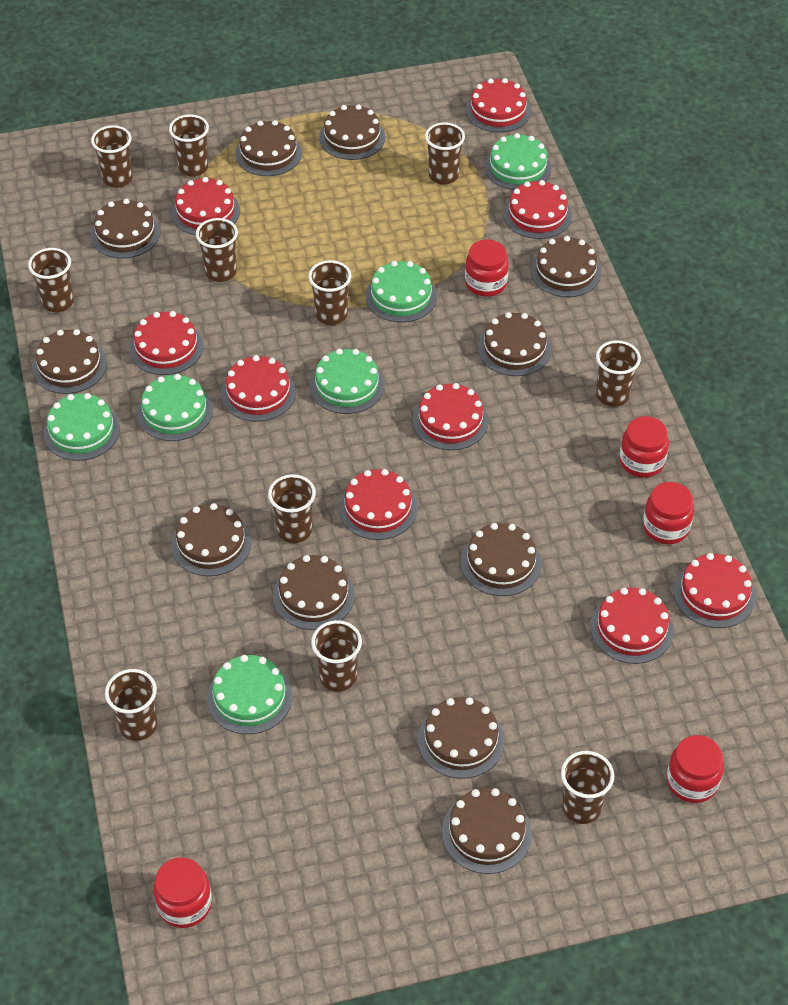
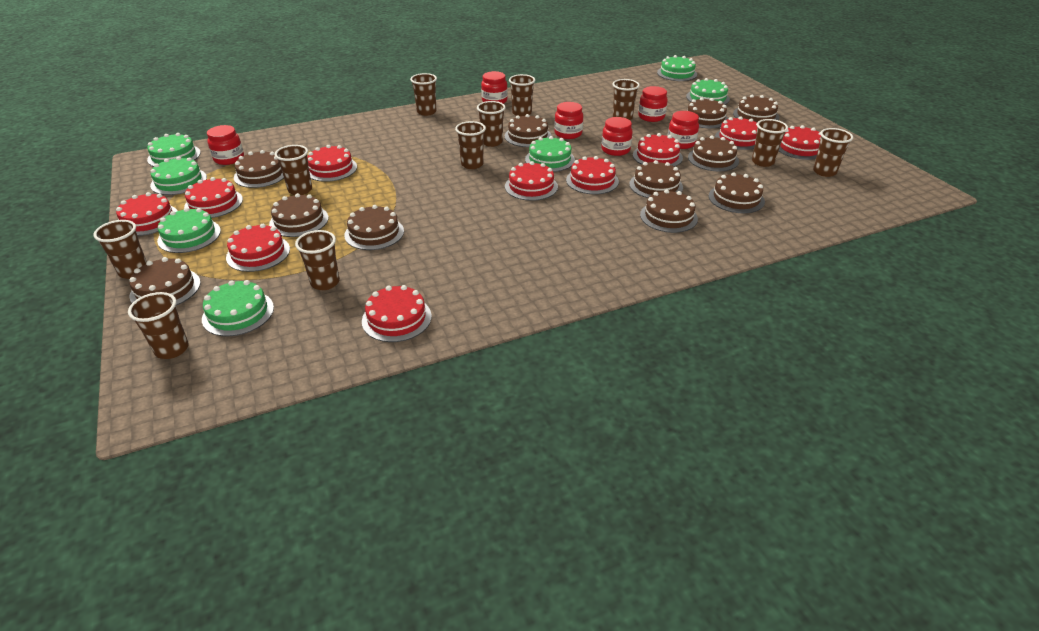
green cake: [44,393,120,461] [137,374,213,441] [207,655,292,734] [310,349,384,414] [366,261,437,322] [484,133,552,190] = 6 -> [147,133,201,167] [150,156,207,195] [157,207,221,253] [202,280,274,336] [525,136,575,172] [657,55,697,81] [686,78,730,105] = 7
red cake: [130,311,203,375] [171,177,240,235] [221,355,296,422] [339,469,418,540] [413,383,489,450] [466,78,531,133] [503,180,572,239] [590,588,674,664] [674,553,756,628] = 9 -> [116,192,178,236] [184,177,243,218] [226,224,290,272] [307,145,357,182] [362,285,432,342] [505,161,558,201] [566,156,619,194] [633,133,683,167] [715,116,757,150] [779,125,821,160] = 10
red jar: [153,857,212,928] [465,239,509,297] [619,416,669,478] [643,482,694,544] [667,735,724,803] = 5 -> [207,125,244,165] [481,71,508,104] [554,102,583,139] [601,117,633,156] [638,86,668,122] [668,111,699,149] = 6

